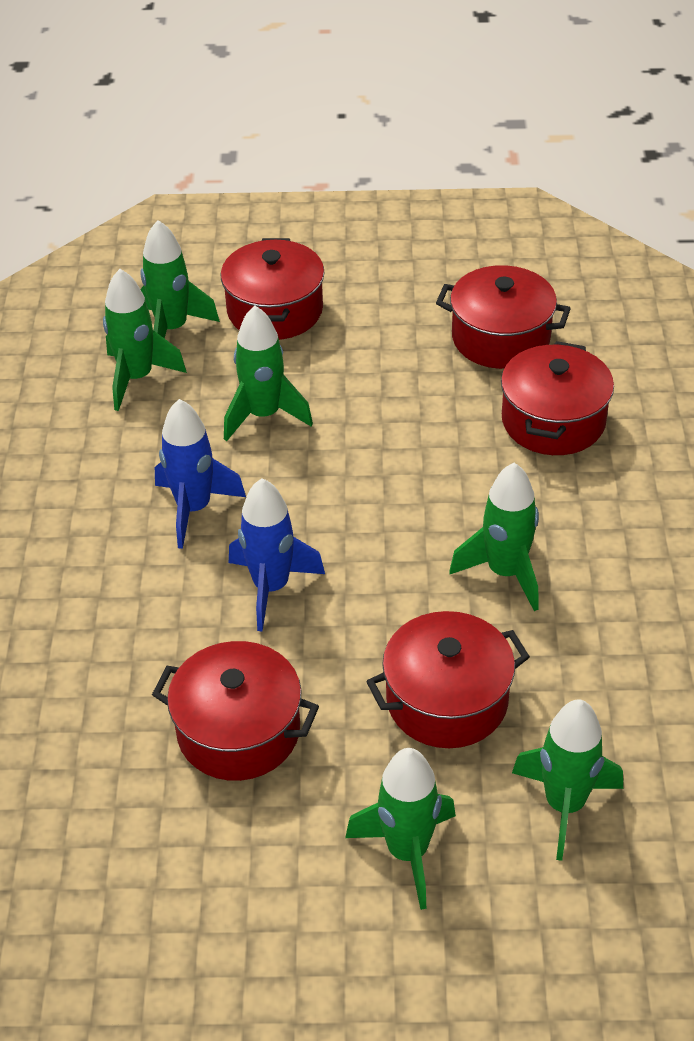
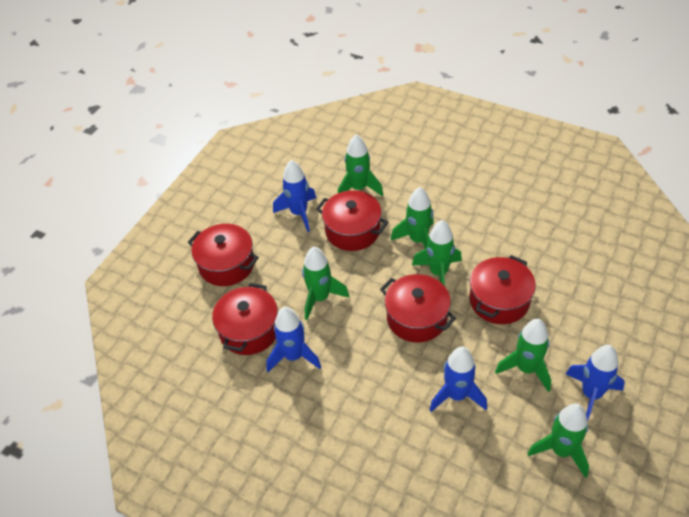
blue rocket: [155,399,246,549] [229,478,325,632] = 2 -> [266,307,321,372] [273,160,316,232] [430,346,487,412] [566,345,625,421] = 4

